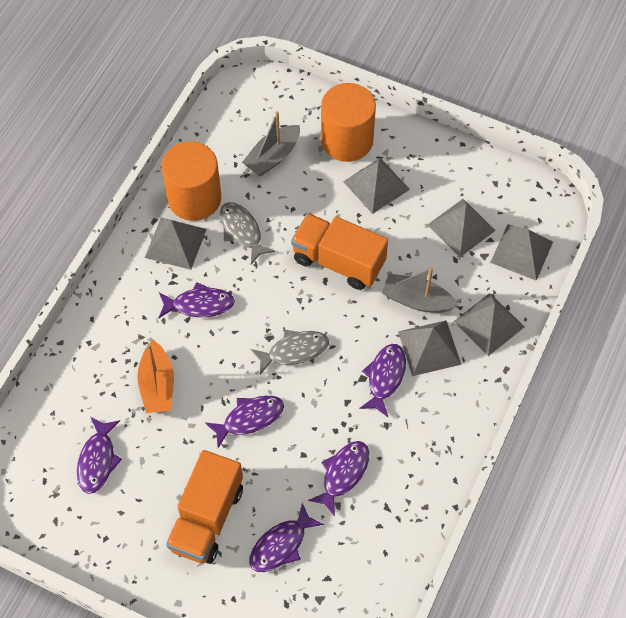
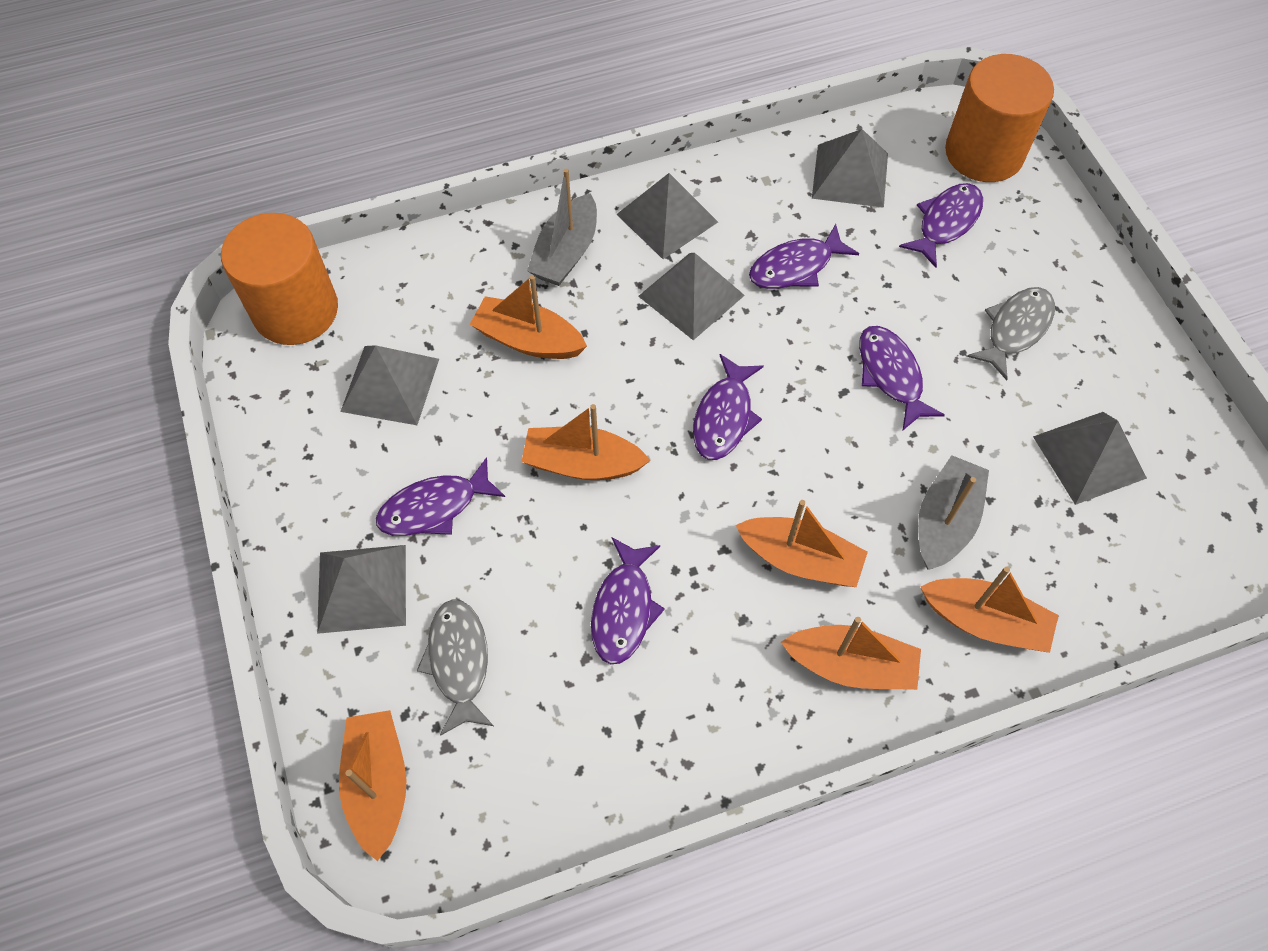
orange boat: [137,340,174,413] = 1 -> [339,710,407,861] [470,275,587,359] [521,404,650,480] [736,500,868,587] [781,617,921,690] [920,567,1059,653] = 6
orange truck: [166,450,243,564] [291,213,388,290] = 2 -> none = 0

